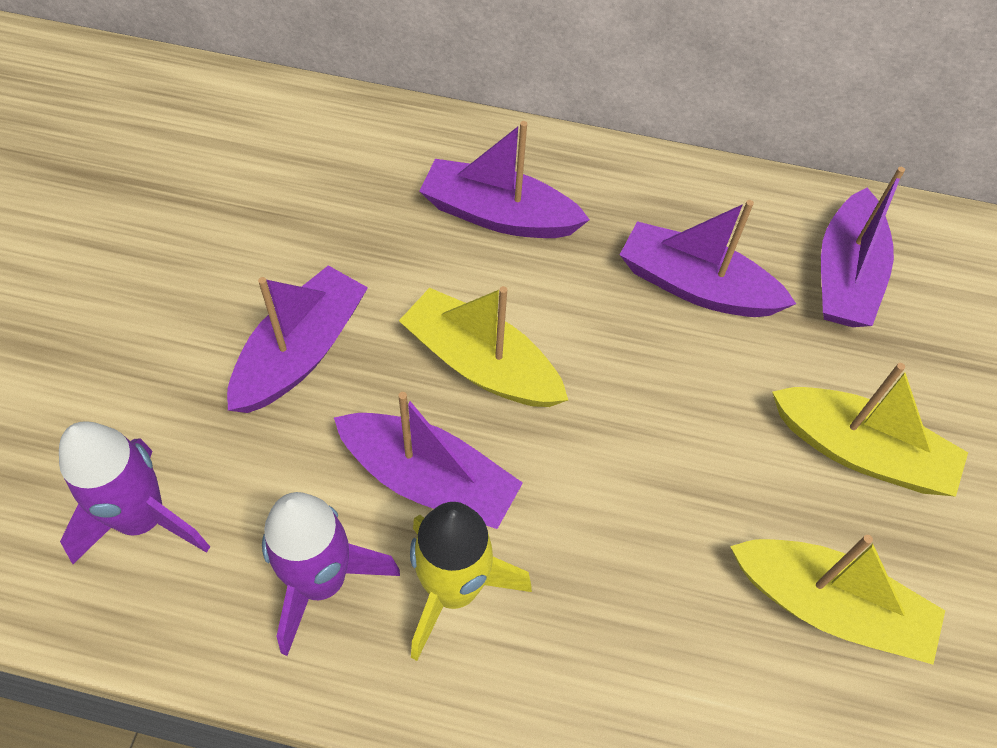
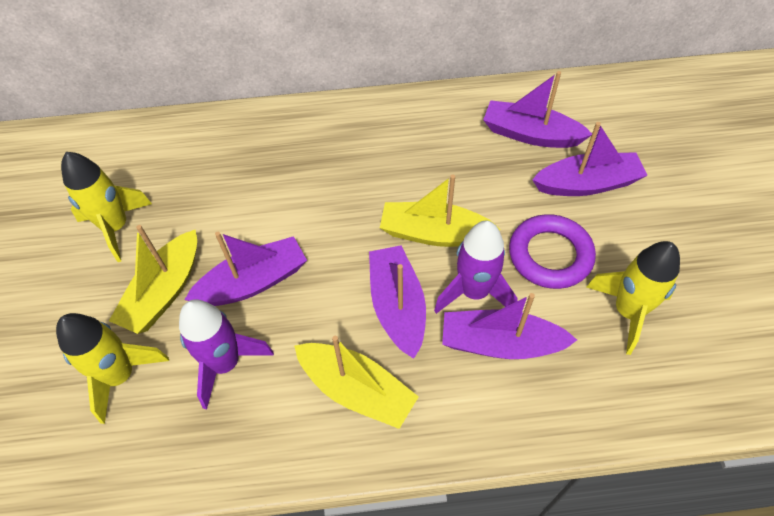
purple ring: none = 0 -> [509,214,596,289] = 1
yellow rocket: [410,502,532,661] = 1 -> [56,313,169,424] [61,152,152,262] [586,241,680,355] = 3

